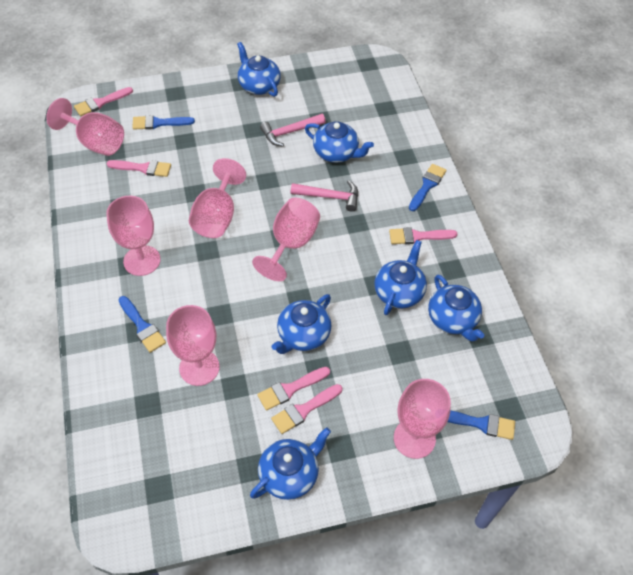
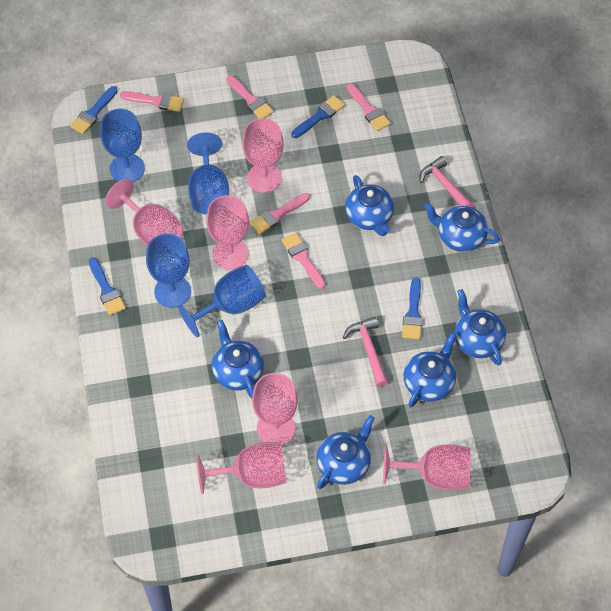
blue goblet: none = 0 -> [100,109,145,182] [146,234,191,308] [178,265,266,338] [187,132,229,215] = 4

